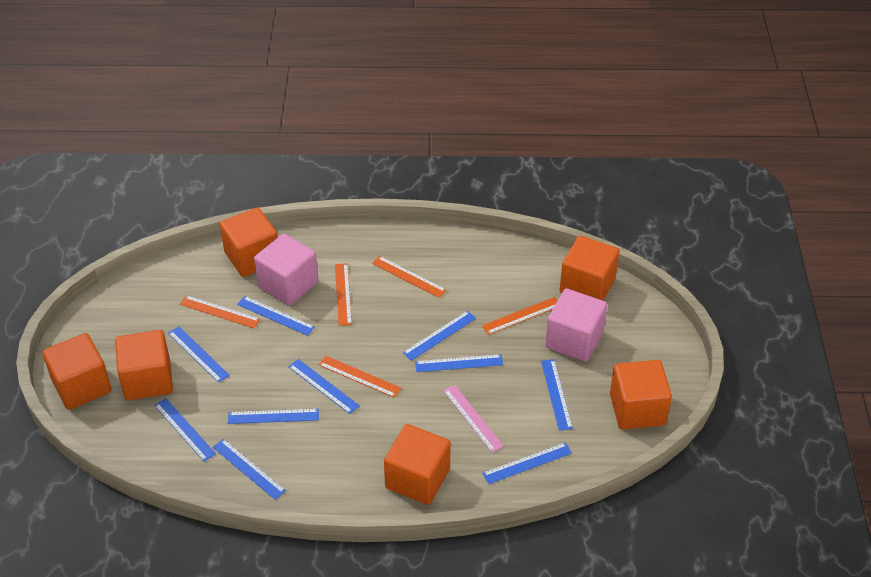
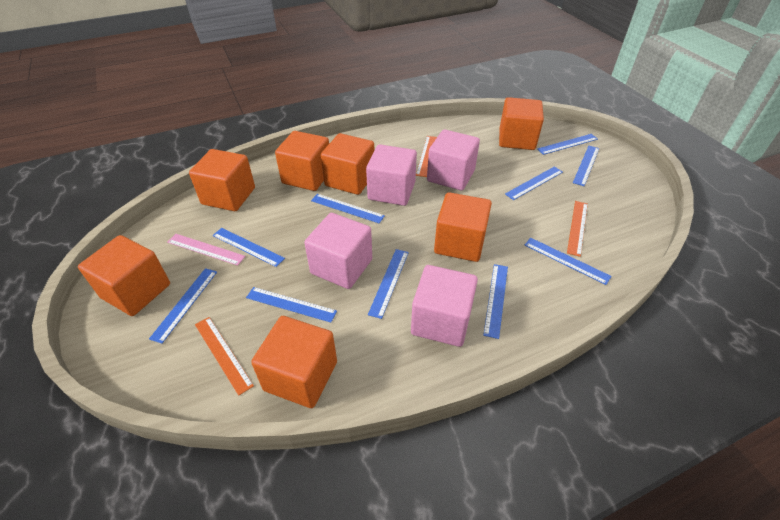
orange cube: [42,333,112,410] [115,330,173,401] [220,207,278,277] [384,424,451,505] [560,236,620,301] [610,360,672,430] = 6 -> [78,235,170,316] [189,149,255,211] [251,316,337,408] [275,131,329,191] [321,133,374,195] [434,192,492,262] [499,97,544,150] = 7
orange ruler: [180,295,260,328] [319,356,401,398] [335,263,352,326] [372,256,446,298] [482,297,558,335] = 5 -> [195,317,254,396] [416,136,437,177] [567,201,588,257] = 3
pink cube: [254,233,318,306] [545,288,607,362] = 2 -> [304,213,372,289] [366,144,417,206] [411,265,478,347] [427,129,480,191] = 4

